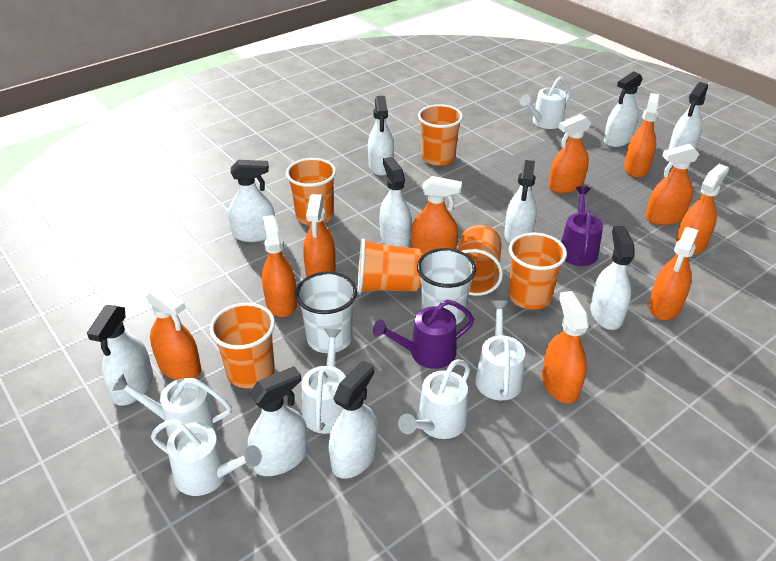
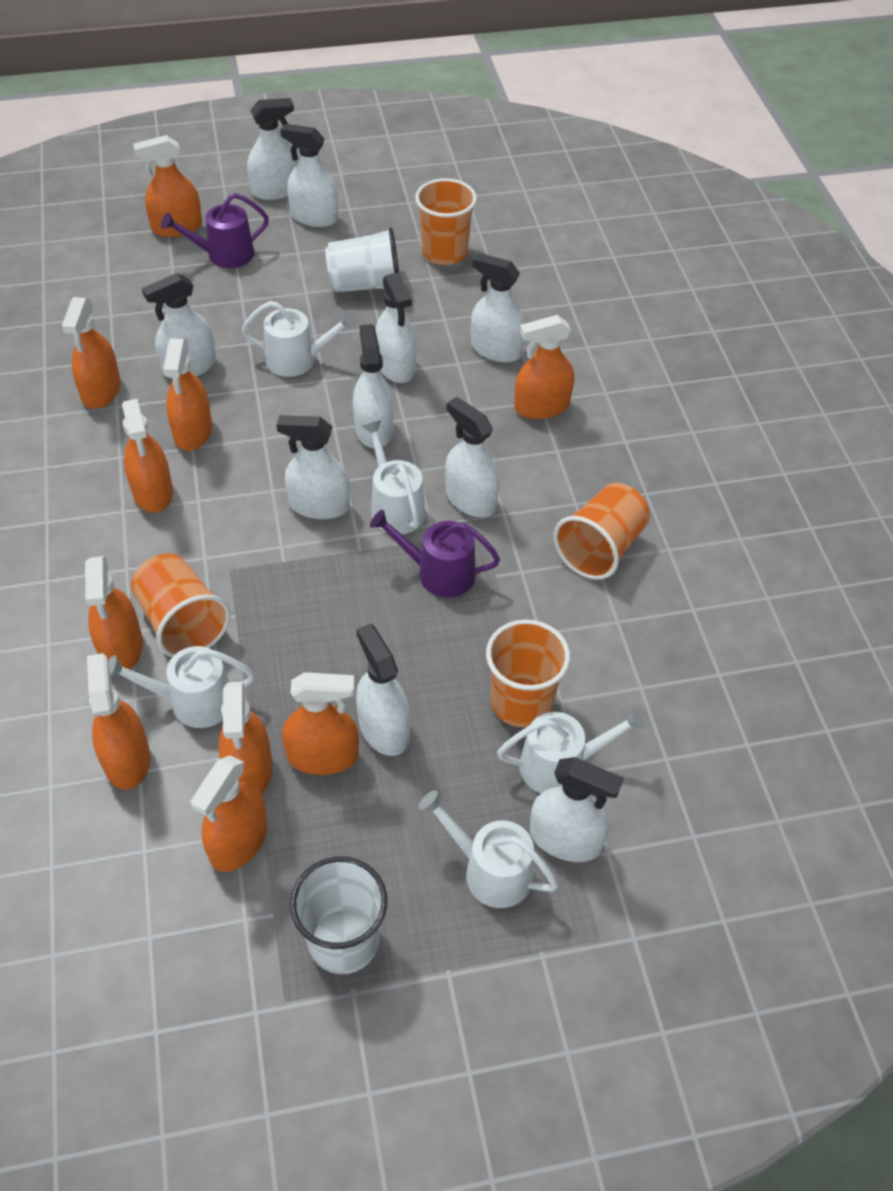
orange cup: [210,303,275,388] [286,158,336,225] [358,239,423,294] [418,104,463,166] [457,225,503,296] [508,233,567,310] = 6 -> [131,553,230,657] [415,178,477,265] [486,620,570,727] [553,483,650,580] = 4
white watering can: [112,374,232,437] [151,419,262,496] [302,329,346,434] [398,359,470,439] [475,300,525,401] [520,77,571,129] = 6 -> [108,646,255,728] [241,301,356,377] [362,420,426,534] [418,790,558,908] [497,707,646,793] = 5

